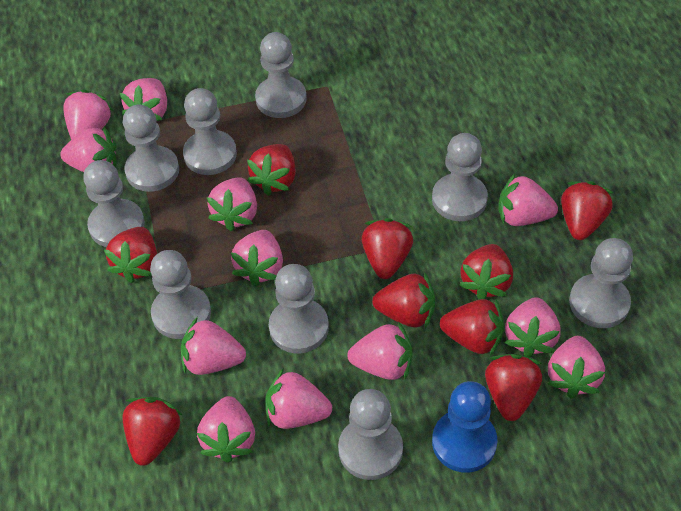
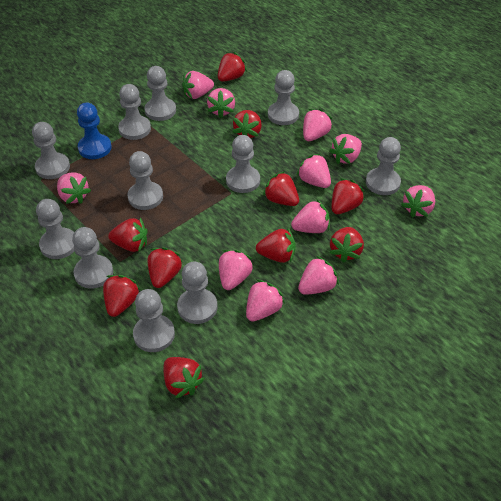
grey pawn: [83,160,145,247] [123,105,179,192] [150,250,211,339] [183,88,237,175] [255,32,307,118] [269,264,329,354] [338,389,403,480] [432,133,488,221] [569,238,633,328] = 9 -> [32,122,70,179] [36,199,74,259] [72,227,113,289] [118,84,151,140] [127,151,163,210] [133,289,175,352] [145,66,176,121] [177,262,217,324] [226,135,260,193] [268,70,299,125] [366,137,401,195] = 11
pink strawberry: [60,126,117,172] [63,89,113,140] [120,78,167,121] [181,317,246,375] [197,396,255,463] [207,178,257,232] [231,230,283,286] [266,368,332,429] [347,321,412,380] [499,174,558,226] [505,297,561,357] [547,336,605,398] = 12 -> [57,173,91,204] [182,71,214,99] [207,88,235,118] [219,250,254,290] [246,280,285,322] [291,200,330,233] [297,154,331,188] [298,256,339,295] [303,109,333,141] [329,134,362,164] [401,185,435,218] = 11
red strawberry: [104,227,157,283] [123,397,182,466] [247,144,296,196] [362,218,413,279] [372,272,435,328] [440,299,504,356] [460,244,513,300] [485,354,542,421] [561,181,613,240] = 9 -> [103,275,140,317] [108,218,147,252] [147,247,183,288] [163,357,205,399] [218,52,247,82] [233,110,262,138] [256,227,296,263] [263,171,299,206] [329,227,364,263] [332,178,365,214] = 10

